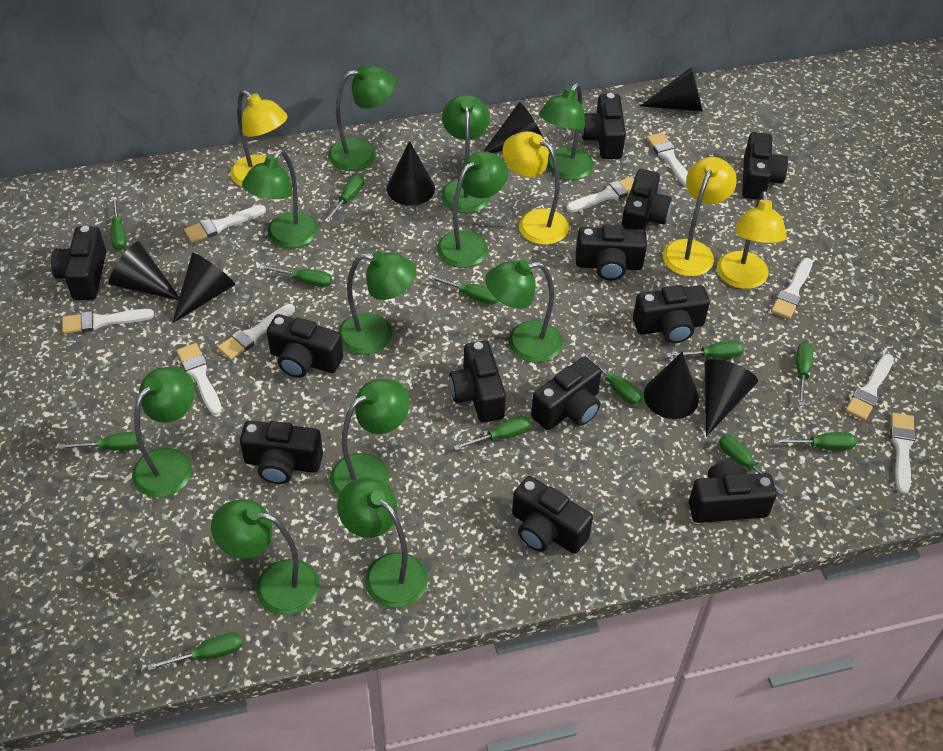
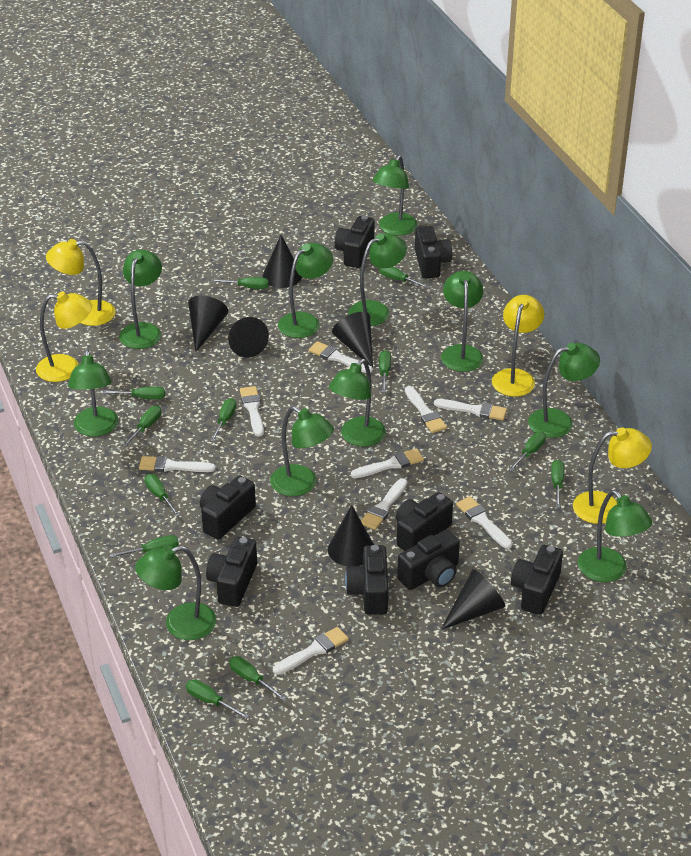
black camera: [51,226,106,300] [240,420,323,484] [267,314,343,378] [449,341,506,423] [512,476,593,554] [531,357,602,430] [576,224,647,281] [581,93,626,159] [622,169,672,231] [633,285,710,343] [689,461,777,523] [742,132,788,200] = 12 -> [200,476,256,540] [206,537,257,607] [334,216,375,268] [345,545,388,615] [396,492,453,551] [397,530,460,590] [415,226,452,278] [511,545,563,615] = 8
black cone: [109,241,179,300] [172,253,235,323] [387,141,435,206] [484,102,544,153] [640,67,703,112] [644,352,699,419] [705,359,758,437] = 7 -> [188,296,228,352] [228,317,269,357] [263,235,302,288] [328,505,374,566] [332,312,373,368] [441,569,505,630] = 6

